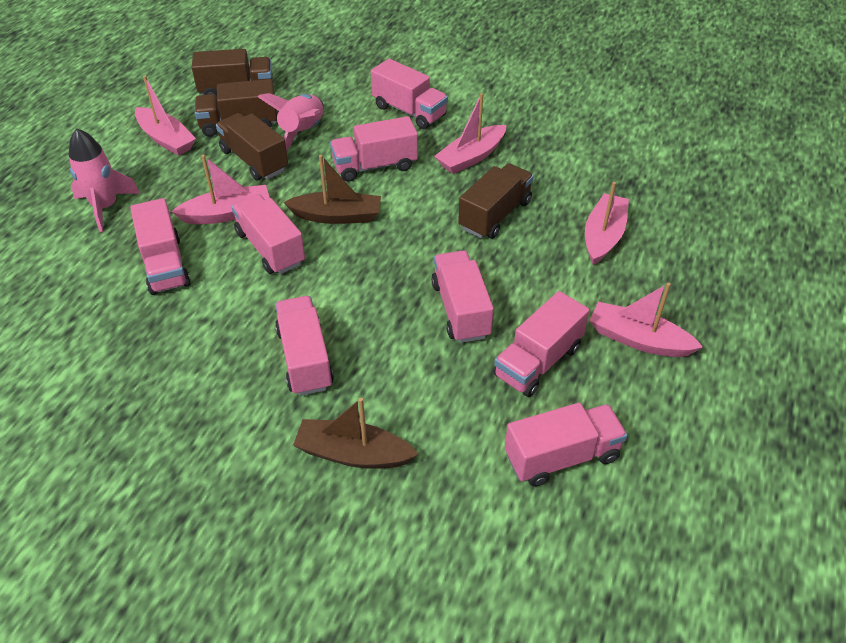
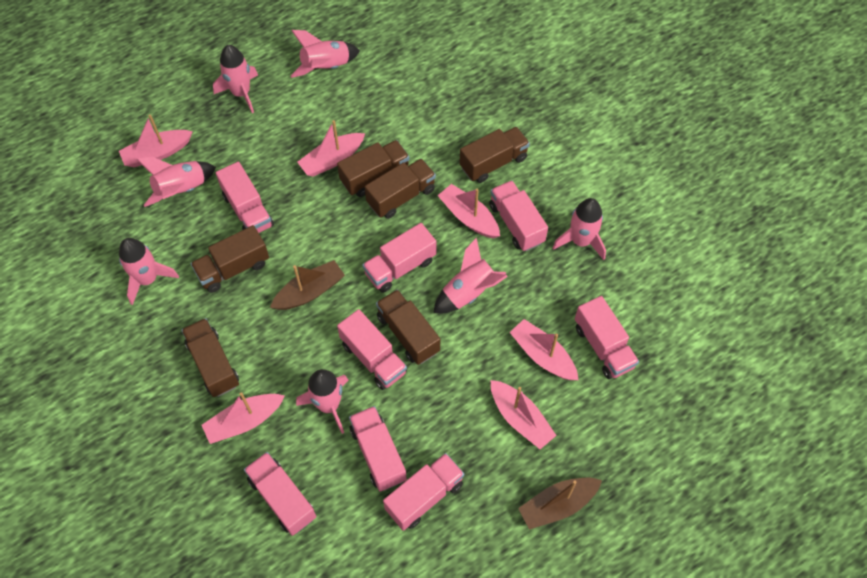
brown truck: [192,49,273,96] [195,79,277,137] [216,113,288,181] [458,163,534,239] = 4 -> [181,318,239,397] [190,225,269,293] [337,140,410,197] [365,159,436,219] [376,289,440,365] [459,127,530,183] = 6
pink boat: [135,76,196,156] [171,155,270,224] [434,93,506,174] [585,182,629,265] [589,283,703,357] = 5 -> [119,114,193,167] [201,392,285,444] [297,120,365,177] [437,184,500,238] [491,380,557,449] [509,319,579,380] = 6
pink rocket: [69,128,140,232] [258,93,324,151] = 2 -> [119,238,179,305] [137,157,216,207] [213,45,258,113] [291,30,360,78] [296,369,349,434] [433,238,508,314] [552,198,606,260] = 7

